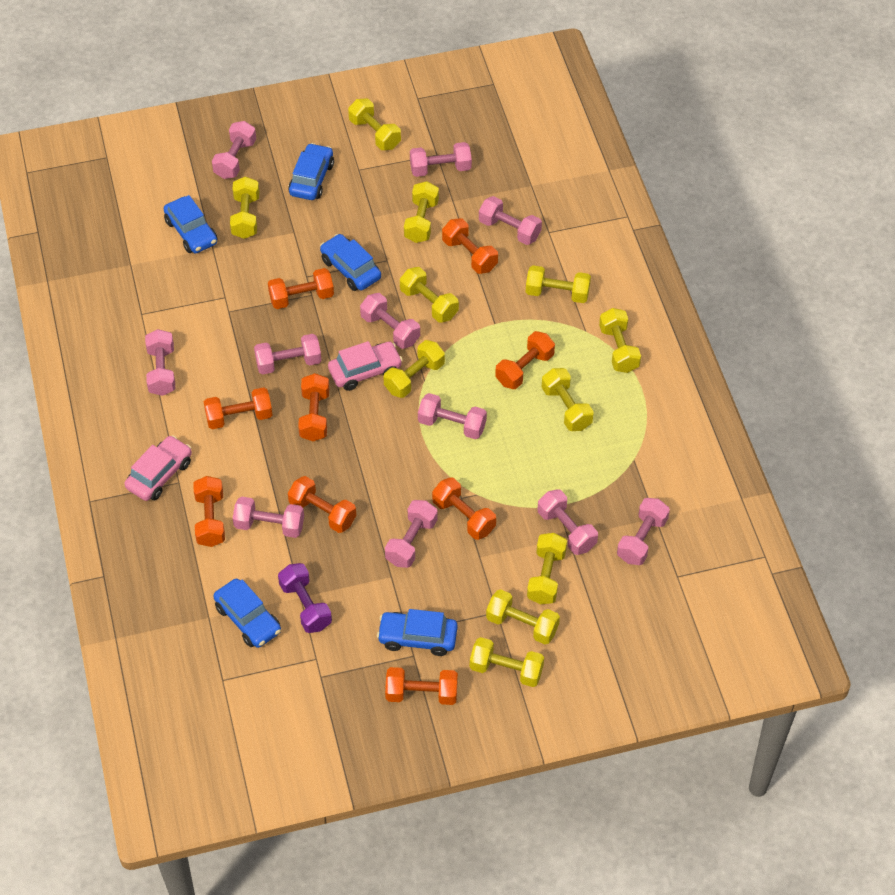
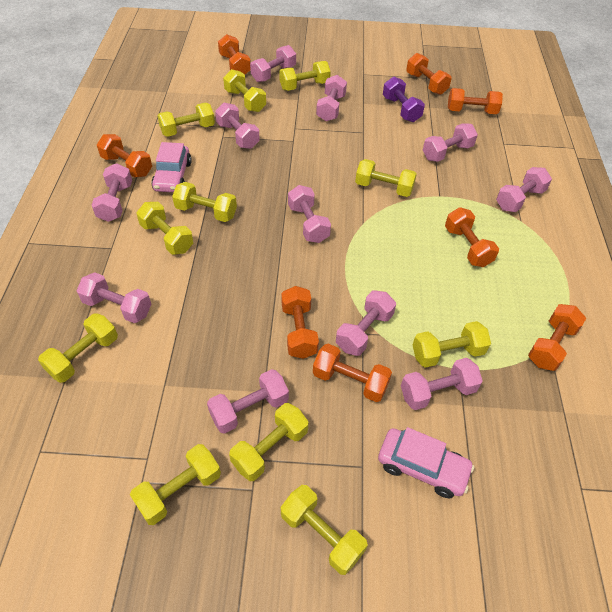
blue car: [164,195,217,253] [213,579,281,648] [288,143,334,200] [320,234,381,291] [377,609,458,656] = 5 -> none = 0
orange dumbbell: [193,476,225,547] [204,388,272,429] [268,268,334,309] [288,476,356,533] [298,373,329,441] [385,667,458,705] [432,478,496,540] [442,218,498,274] [495,331,555,389] = 9 -> [97,134,152,177] [218,34,251,75] [281,286,319,359] [313,344,392,402] [406,53,452,95] [445,207,499,267] [448,88,503,114] [528,304,586,371] = 8

